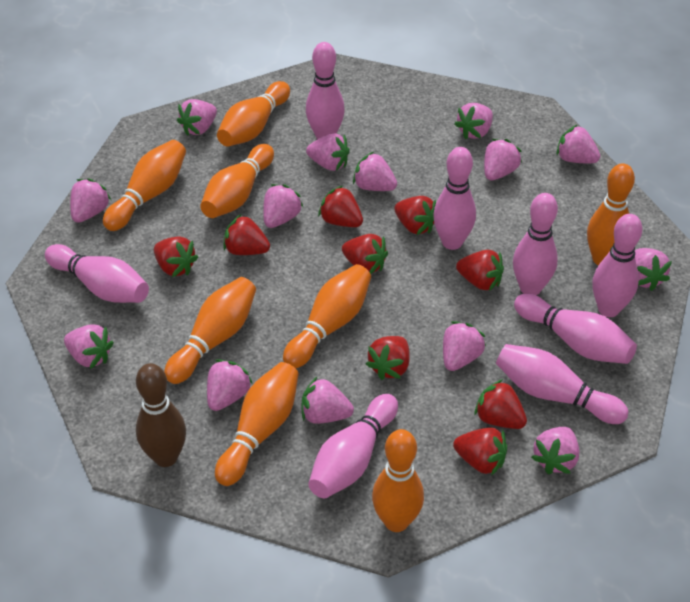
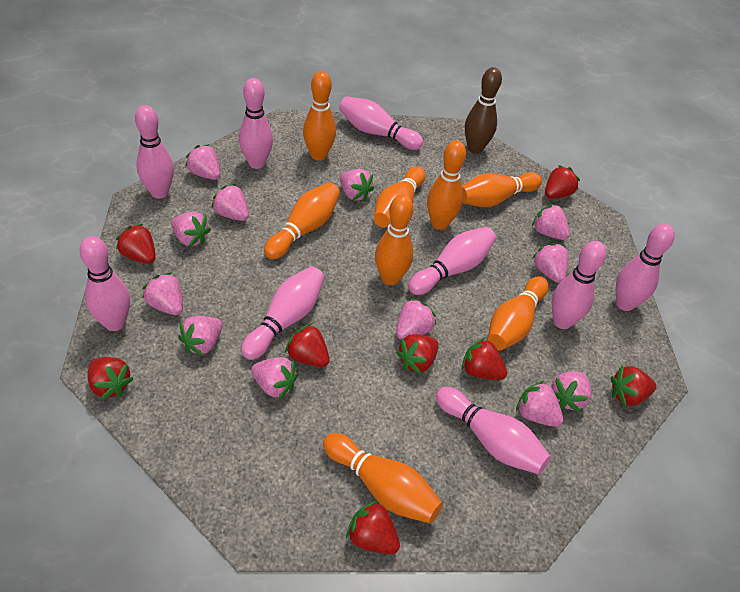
pink bowling pin: [45,244,149,303] [306,42,345,139] [308,394,398,498] [433,147,476,250] [496,344,628,424] [513,193,558,295] [514,294,637,364] [593,214,642,317] = 8 -> [79,236,130,331] [135,105,174,198] [239,78,273,169] [241,266,324,360] [339,96,423,150] [408,227,496,295] [436,387,551,474] [552,241,606,329] [616,224,675,311] = 9
pink strawberry: [64,324,114,369] [70,179,111,223] [177,99,217,136] [207,359,253,411] [263,184,303,228] [301,377,354,424] [306,133,350,171] [353,152,397,191] [443,321,486,371] [454,103,493,139] [484,139,522,180] [531,427,579,474] [557,125,600,163] [635,248,672,291] = 14 -> [143,272,183,315] [171,212,211,247] [178,316,223,356] [185,144,220,180] [211,184,249,221] [251,357,298,400] [340,169,374,201] [396,298,436,340] [516,381,563,427] [532,204,570,240] [532,243,568,283] [551,371,591,412] = 12
red strawberry: [154,236,198,277] [223,215,270,255] [318,186,363,227] [342,234,388,274] [366,336,410,380] [394,196,436,235] [453,427,507,476] [456,250,504,291] [474,379,527,429] = 9 -> [88,357,134,400] [116,224,156,264] [285,323,329,367] [346,501,400,554] [396,334,439,374] [462,338,507,380] [545,165,580,198] [611,366,656,407] = 8

